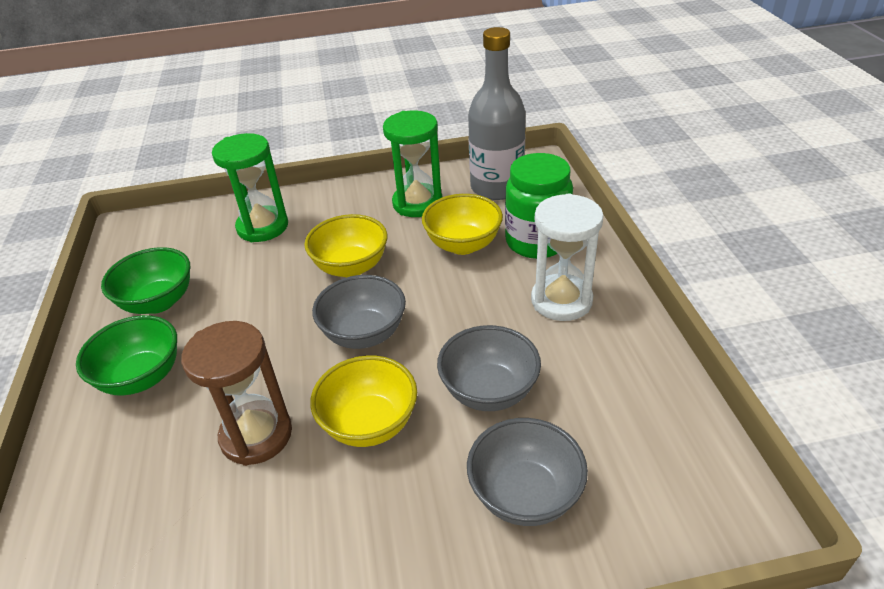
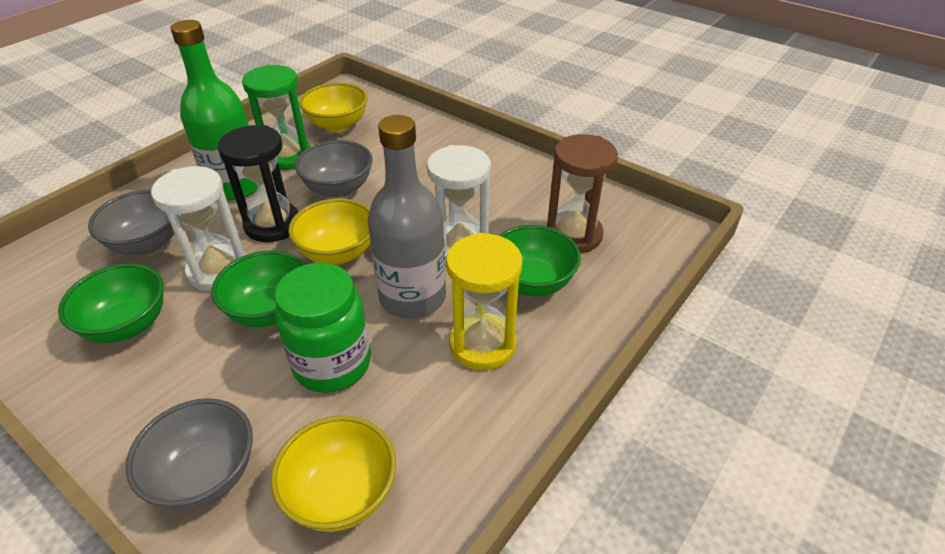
black hourglass: none = 0 -> [218,125,299,242] = 1
green bottle: none = 0 -> [170,20,258,200] = 1
green bowl: [76,315,177,396] [101,247,190,314] = 2 -> [58,263,164,343] [212,250,306,327] [499,225,581,296] = 3
green hourglass: [212,133,288,242] [383,110,442,217] = 2 -> [242,65,311,170] = 1
white hourglass: [531,194,604,321] = 1 -> [151,166,246,291] [427,145,491,263] = 2
yellow hourglass: none = 0 -> [446,233,522,370] = 1

